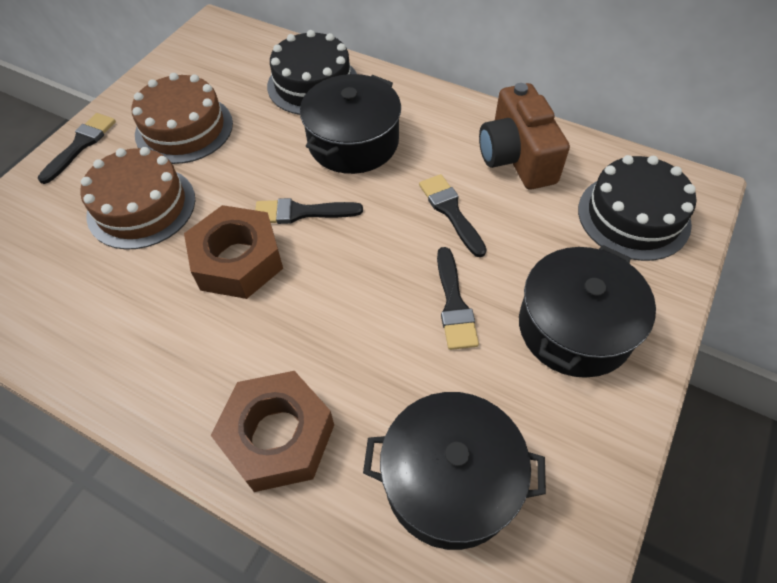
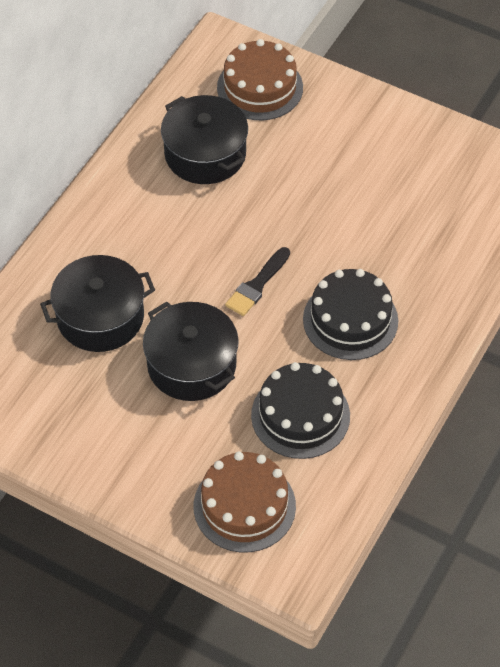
black brush: [38,113,116,184] [255,198,363,224] [419,174,487,257] [437,247,479,350] = 4 -> [225,247,290,316] = 1
brown camera: [479,83,570,190] = 1 -> none = 0
brown nut: [184,205,283,299] [211,371,334,492] = 2 -> none = 0

